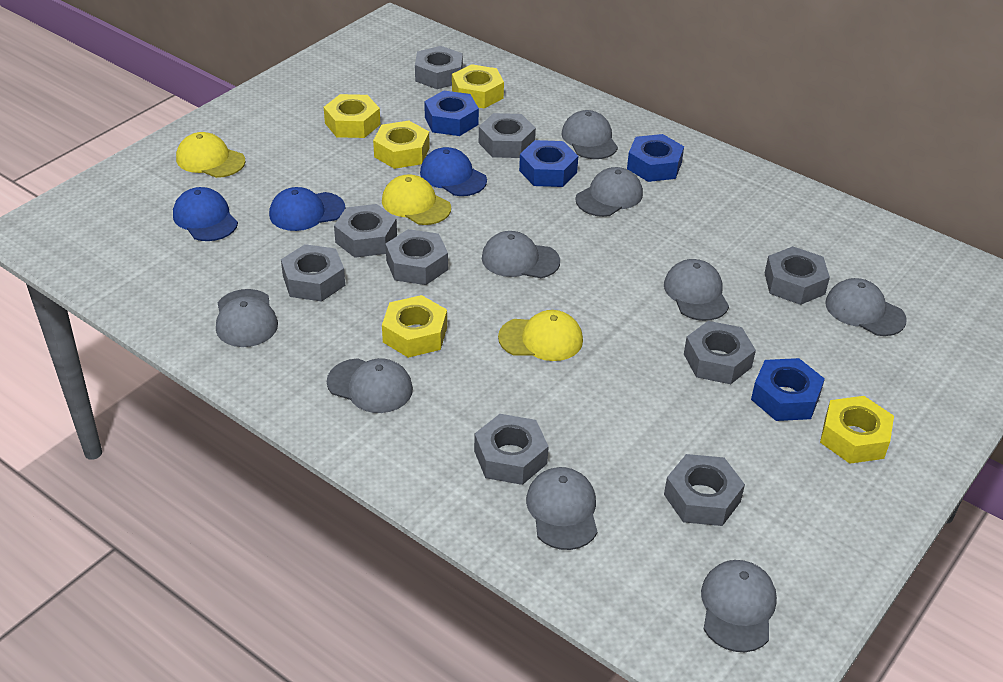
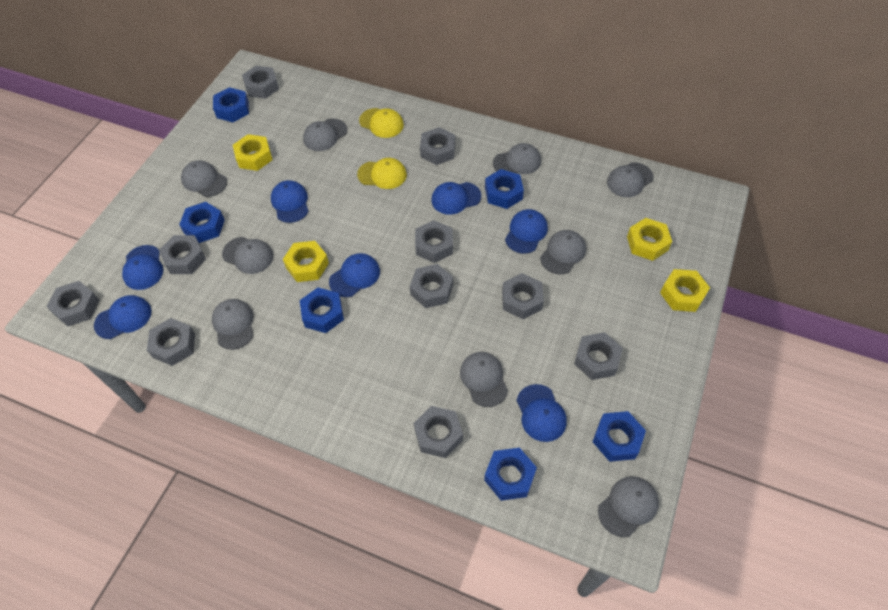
blue cap: [173,187,238,241] [269,187,345,231] [420,147,487,196] = 3 -> [94,295,151,339] [122,245,163,290] [271,180,309,223] [329,253,380,297] [431,182,481,215] [505,209,548,253] [516,384,567,442] = 7
blue nut: [424,90,479,136] [519,140,578,187] [627,134,684,182] [751,358,825,421] = 4 -> [179,202,225,243] [213,87,249,122] [300,288,344,333] [484,448,537,501] [485,169,524,209] [592,411,646,462] = 6
grey nut: [281,244,345,301] [334,204,397,258] [386,229,448,285] [415,46,463,89] [474,414,549,485] [479,113,536,158] [664,454,745,526] [684,321,756,384] [765,246,830,305] = 9 -> [47,281,100,326] [147,318,195,366] [159,235,206,274] [242,66,279,99] [410,264,453,308] [414,406,463,458] [415,220,453,263] [420,127,455,165] [502,273,544,319] [574,332,623,380] = 10
yellow cap: [176,132,245,178] [382,174,451,225] [498,310,583,361] = 3 -> [357,158,407,189] [359,108,404,138] = 2
yellow nut: [324,94,381,138] [373,121,430,169] [382,295,447,358] [452,64,504,109] [820,396,894,464] = 5 -> [233,134,273,171] [283,241,329,282] [627,218,672,261] [660,269,710,312] = 4

